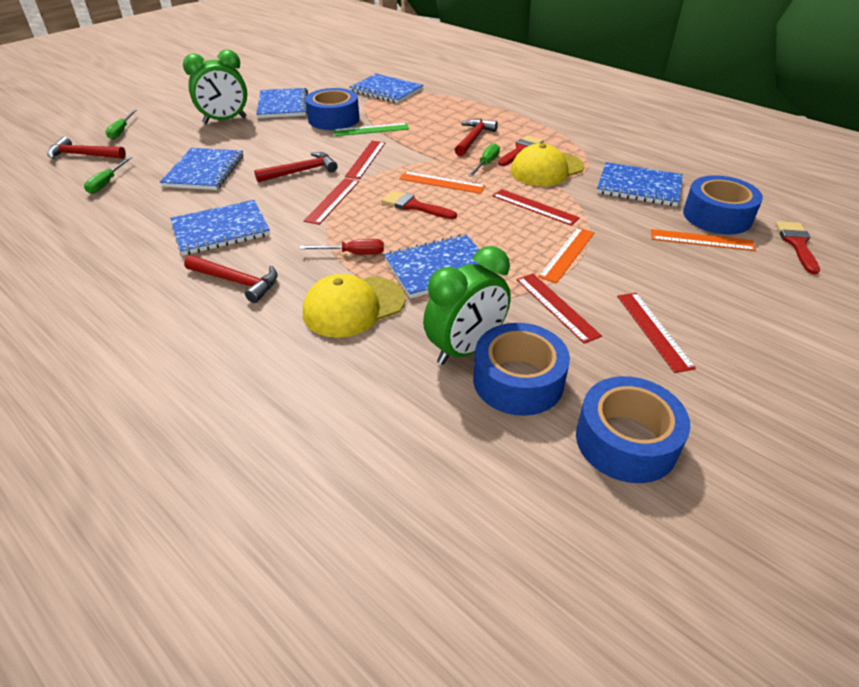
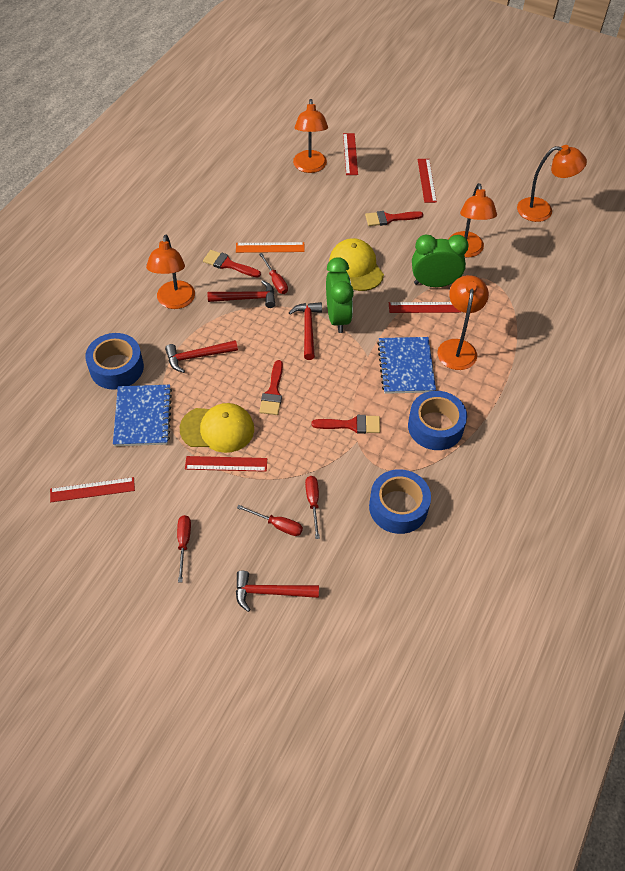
blue notebook: [160,148,243,190] [170,200,270,256] [256,88,308,118] [349,74,423,103] [384,234,496,298] [597,162,683,206] = 6 -> [113,385,172,446] [377,337,436,394] = 2
blue tape: [305,88,359,130] [473,323,570,416] [576,376,690,483] [683,175,763,235] = 4 -> [85,333,144,390] [369,469,431,534] [408,391,467,450] = 3
green ruler: [333,123,409,136] = 1 -> none = 0
green screwdriver: [84,156,133,194] [105,110,137,140] [468,143,500,177] = 3 -> none = 0
orange lamp: none = 0 -> [146,235,195,309] [293,99,328,173] [437,275,489,370] [448,183,497,258] [517,145,587,222] = 5
orange ruler: [399,171,485,194] [538,227,594,283] [651,229,756,251] = 3 -> [236,242,305,253] = 1
red brush: [381,191,457,219] [498,135,543,166] [776,221,820,275] = 3 -> [203,250,261,277] [259,360,283,415] [312,415,380,434] [365,211,423,226] = 4
red screwdriver: [299,239,384,255] = 1 -> [177,515,191,582] [237,505,303,536] [259,253,288,294] [305,476,320,539] = 4

